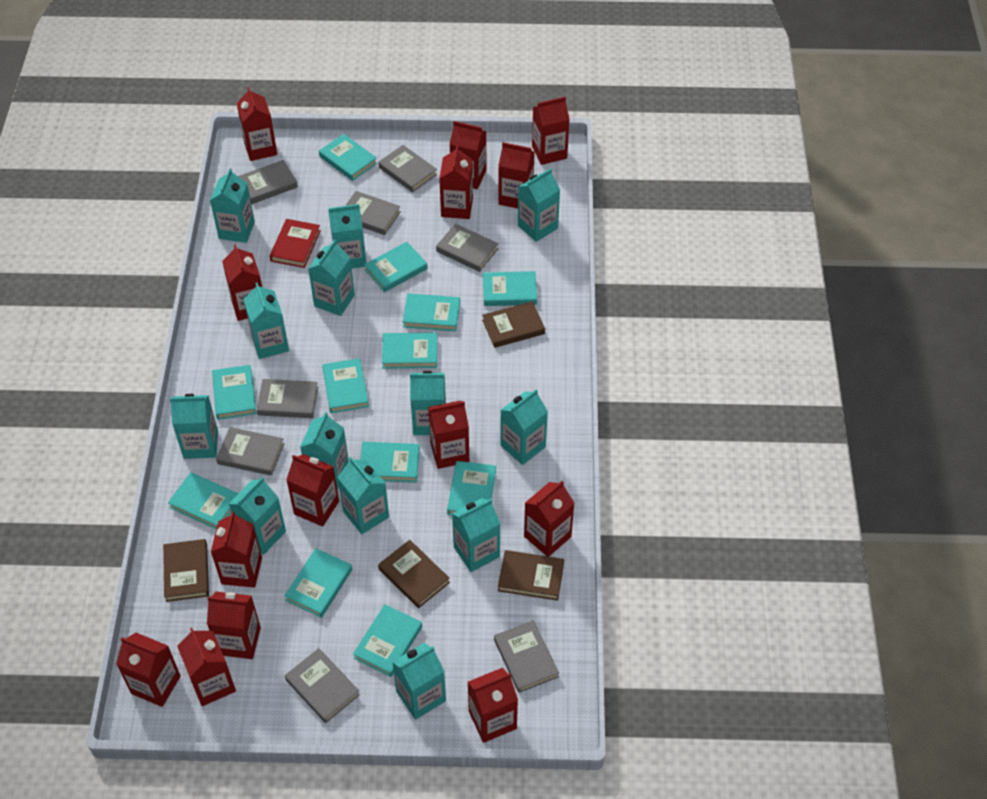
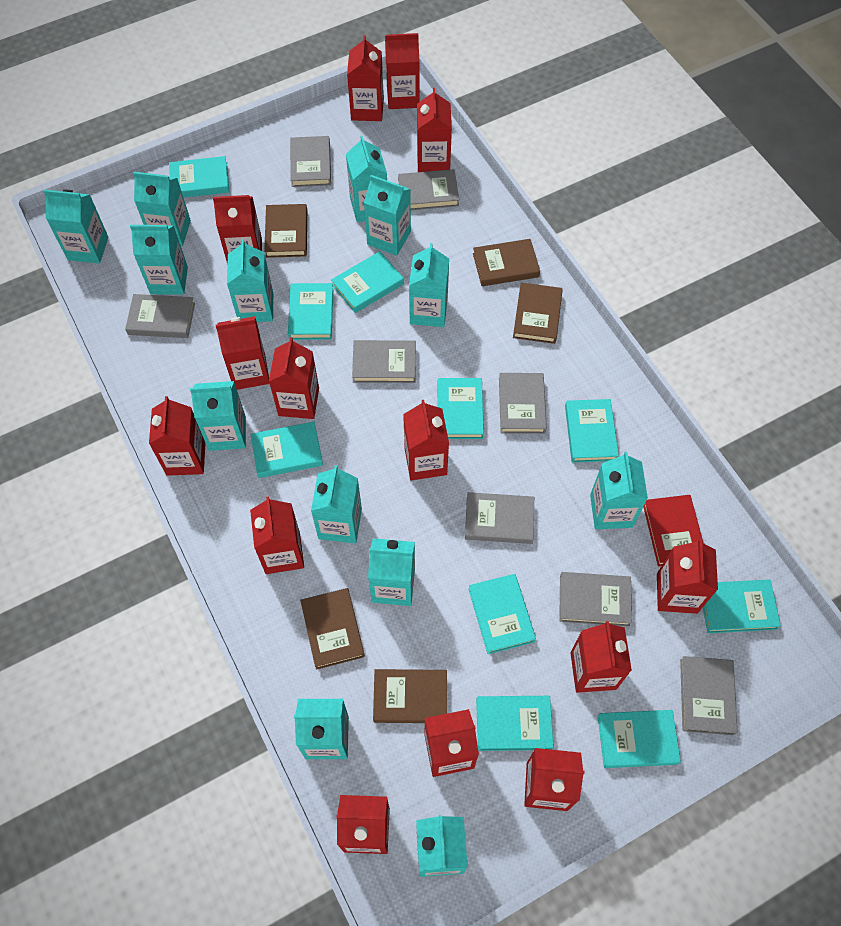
brown book: [163,539,209,602] [378,540,450,608] [482,301,545,348] [498,550,564,601] = 4 -> [264,204,307,258] [300,588,365,670] [373,669,447,723] [473,239,540,286] [513,283,563,344] = 5
turquoise book: [168,472,238,529] [212,365,256,420] [284,548,352,618] [319,134,377,181] [322,358,369,413] [353,604,422,677] [360,442,420,482] [364,242,428,292] [382,333,437,369] [403,293,460,331] [447,461,496,515] [483,271,537,306] = 12 -> [169,156,229,198] [251,422,323,478] [288,283,333,340] [331,251,404,313] [438,378,484,439] [468,574,536,654] [476,696,554,751] [565,399,619,463] [598,710,681,768] [703,580,781,633] = 10

